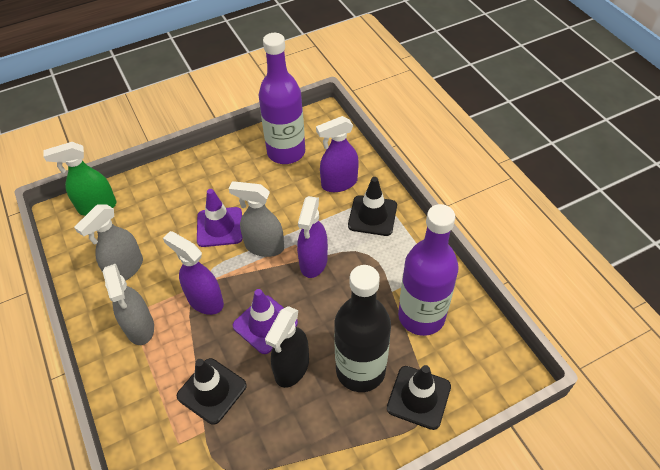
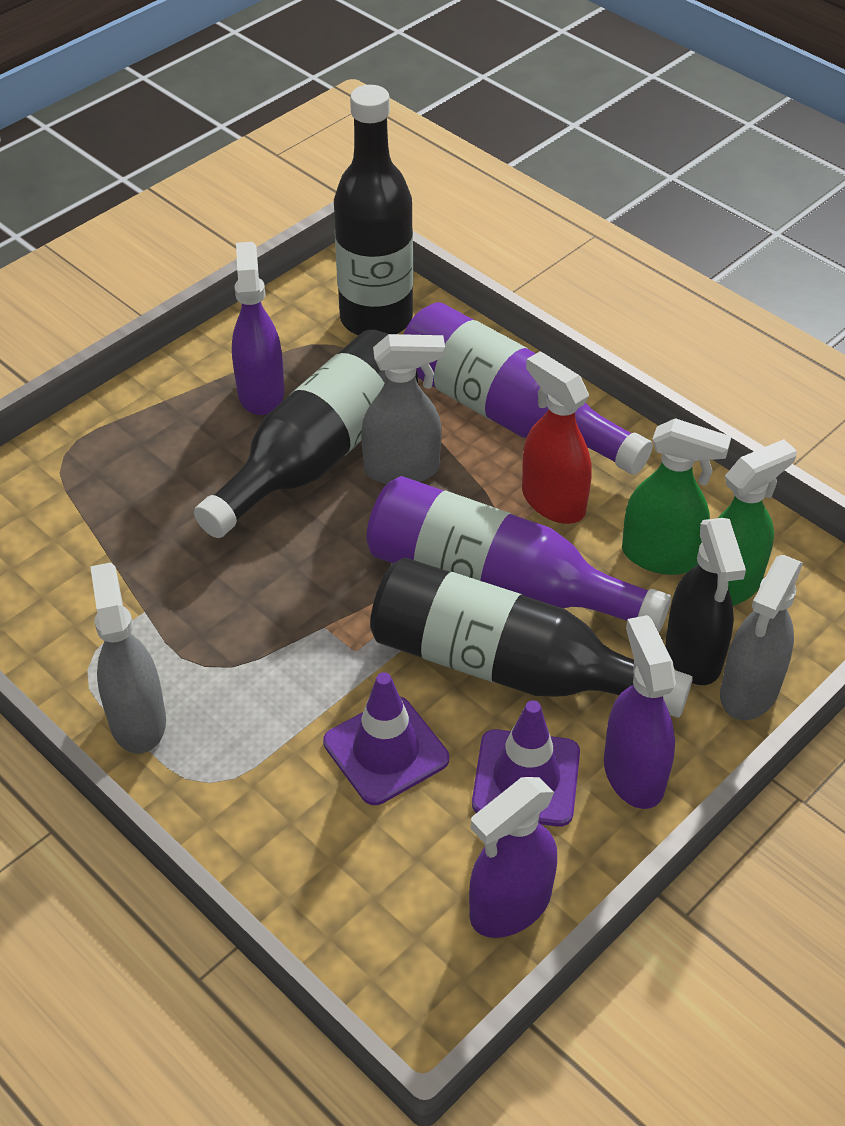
black bottle: [334,265,391,392] = 1 -> [194,330,418,538] [334,85,413,336] [370,557,693,717] = 3
black traffic cone: [177,358,247,425] [348,177,397,236] [387,365,451,430] = 3 -> none = 0
green spray bottle: [43,142,117,216] = 1 -> [622,418,731,575] [695,439,797,606] = 2
red spray bottle: none = 0 -> [522,351,592,524] = 1

